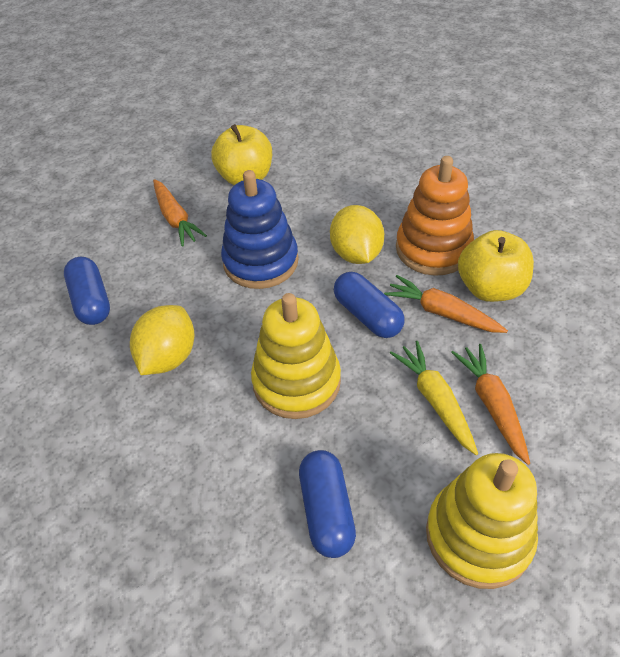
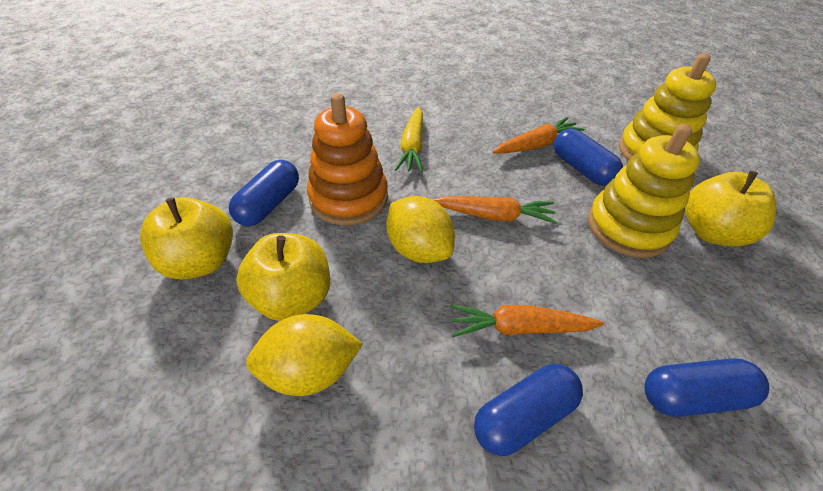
blue capsule: [64,257,110,325] [299,450,356,558] [334,272,404,338] = 3 -> [229,160,299,226] [474,364,583,456] [554,128,623,186] [644,359,769,417] = 4
blue stacking toy: [221,170,299,289] = 1 -> none = 0
yellow apple: [211,124,272,185] [458,230,534,302] = 2 -> [140,197,233,280] [236,233,330,321] [685,171,776,246] = 3

